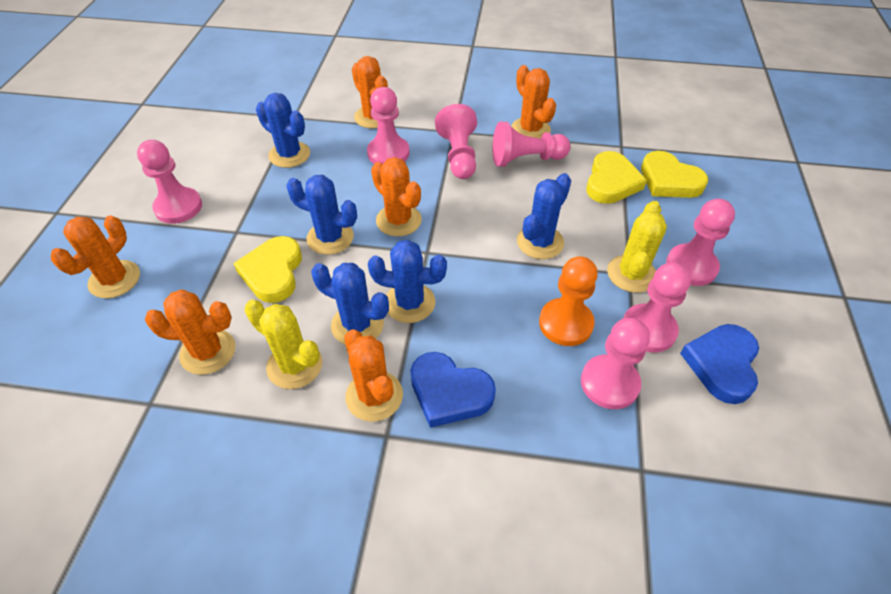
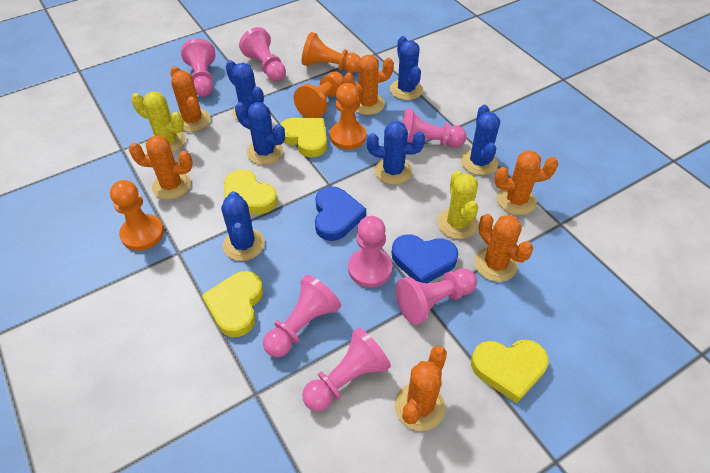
blue cactus: [256,93,310,168] [286,175,357,255] [311,263,389,345] [368,240,447,323] [517,173,571,259] = 5 -> [221,191,265,261] [226,60,264,121] [235,102,285,165] [367,121,425,185] [390,36,423,100] [461,105,500,175] = 6
orange pawn: [539,256,598,346] = 1 -> [110,180,164,251] [294,72,344,118] [302,32,361,73] [330,83,366,150] = 4
yellow heart: [233,236,302,303] [586,151,647,204] [641,151,708,198] = 3 -> [202,271,263,337] [224,169,277,214] [280,118,327,157] [471,339,549,403] = 4

